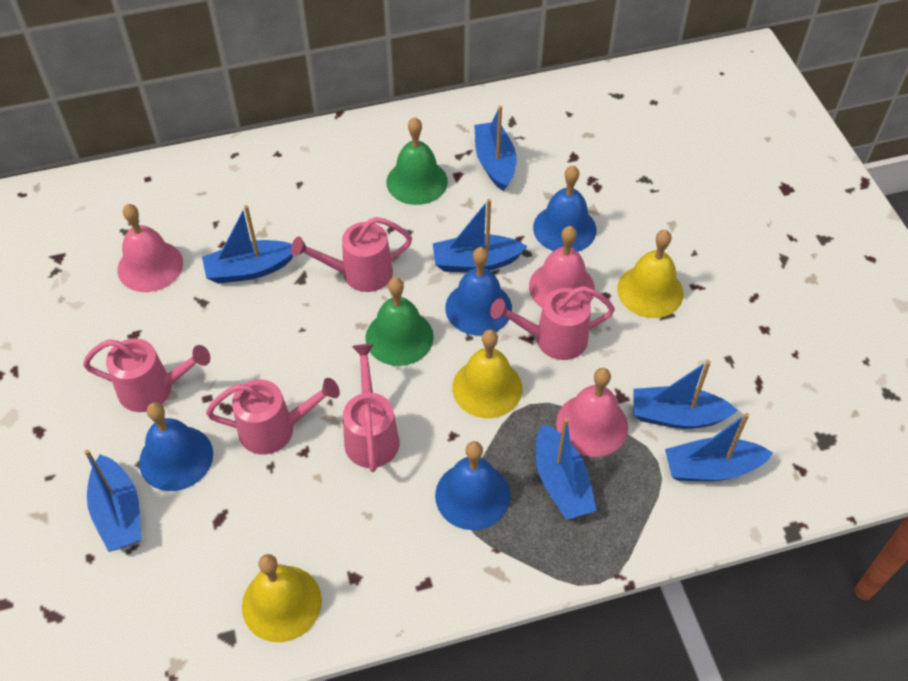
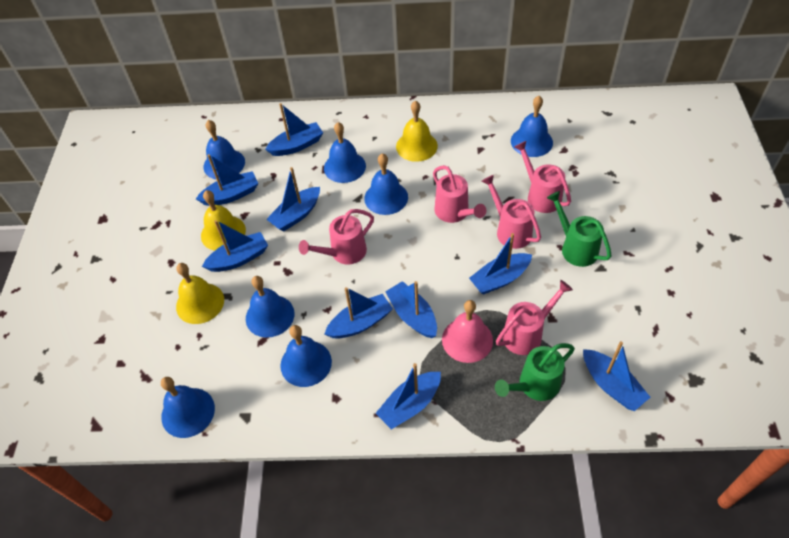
blue bell: [139,402,213,491] [435,441,510,530] [445,247,512,335] [533,166,597,252] = 4 -> [161,377,215,438] [204,120,245,180] [246,276,295,338] [280,325,332,387] [324,122,366,183] [364,153,408,215] [511,96,553,157] = 7
blue boat: [84,450,142,552] [202,205,293,284] [433,199,527,272] [474,106,517,191] [536,418,597,520] [633,360,738,429] [665,413,773,481] = 7 -> [196,154,258,206] [202,220,268,272] [265,103,323,156] [266,167,320,232] [324,287,393,339] [376,363,441,429] [385,281,437,338] [469,233,532,295] [583,341,650,411] = 9
green bell: [365,277,434,366] [386,117,448,205] = 2 -> none = 0
green watering can: none = 0 -> [495,343,575,401] [547,191,612,267] = 2
pink bell: [117,204,183,292] [529,226,595,308] [556,368,628,457] = 3 -> [442,300,493,363] = 1

